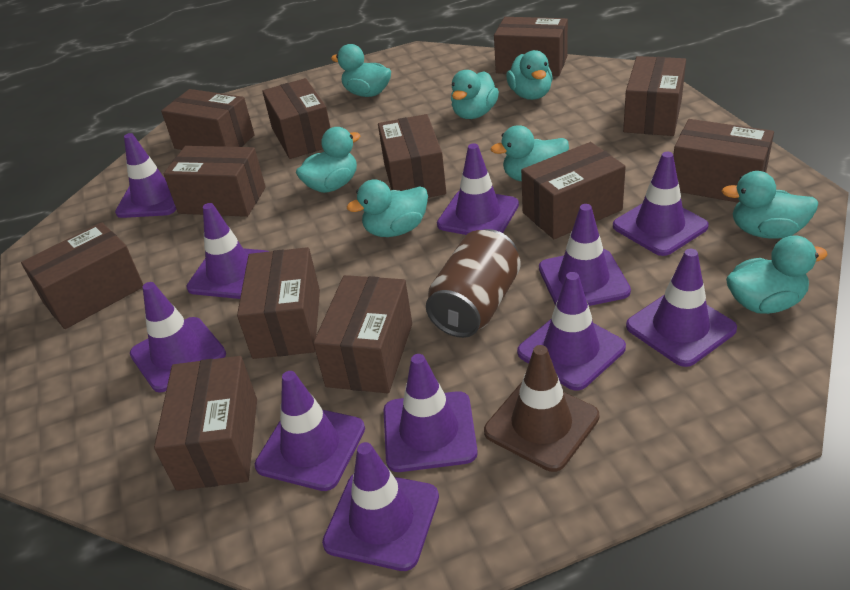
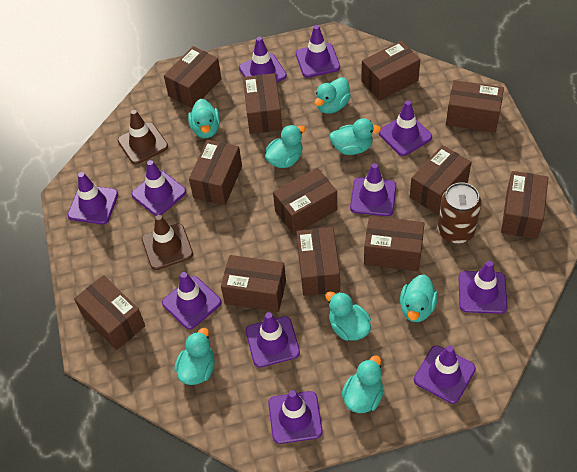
brown traffic cone: [484,345,599,472] = 1 -> [118,110,168,164] [142,215,193,270] = 2

